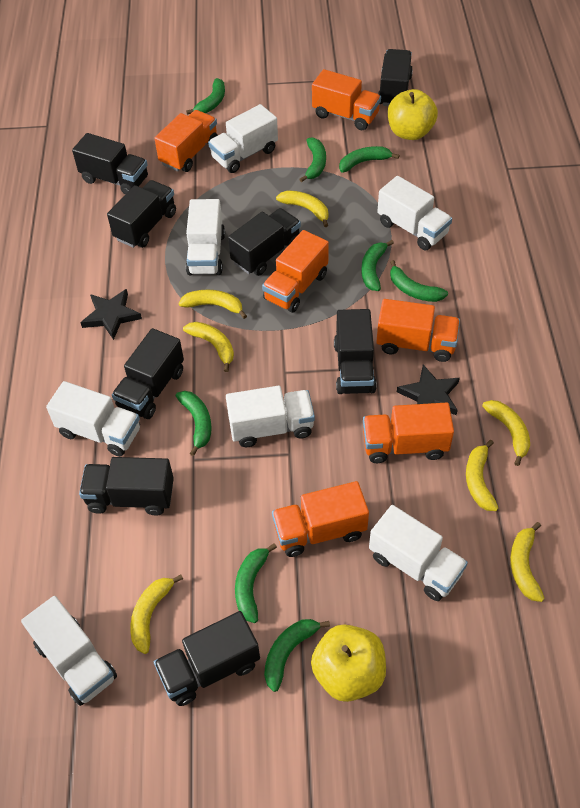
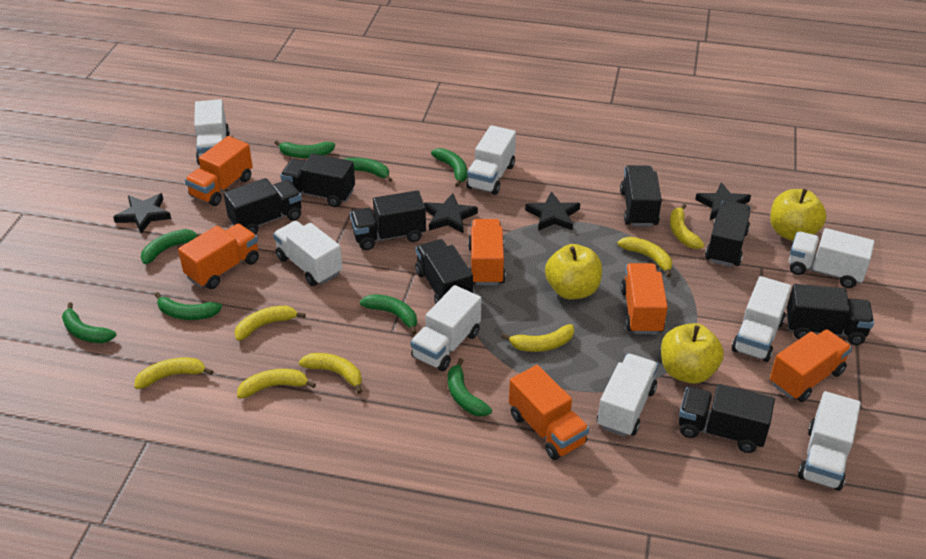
black star: [80,289,142,340] [397,365,460,415] = 2 -> [113,193,171,234] [424,193,478,233] [525,192,580,231] [695,182,751,220] = 4
white truck: [21,596,117,706] [46,381,140,457] [186,199,225,275] [208,104,278,173] [226,386,315,447] [369,505,468,601] [377,176,452,250] = 7 -> [194,99,230,165] [273,221,343,286] [410,285,481,371] [466,125,516,195] [597,354,658,437] [732,276,791,362] [789,228,875,288] [798,391,861,491] = 8
yellow apple: [311,624,386,702] [388,89,438,140] = 2 -> [545,244,602,299] [661,323,724,384] [770,189,827,241] = 3

